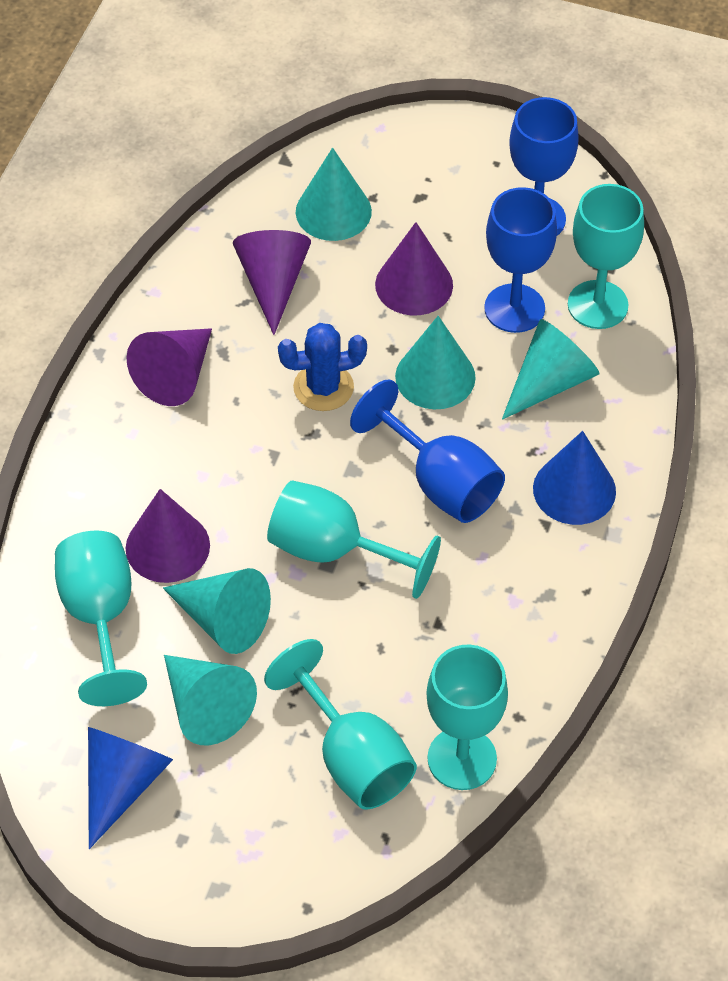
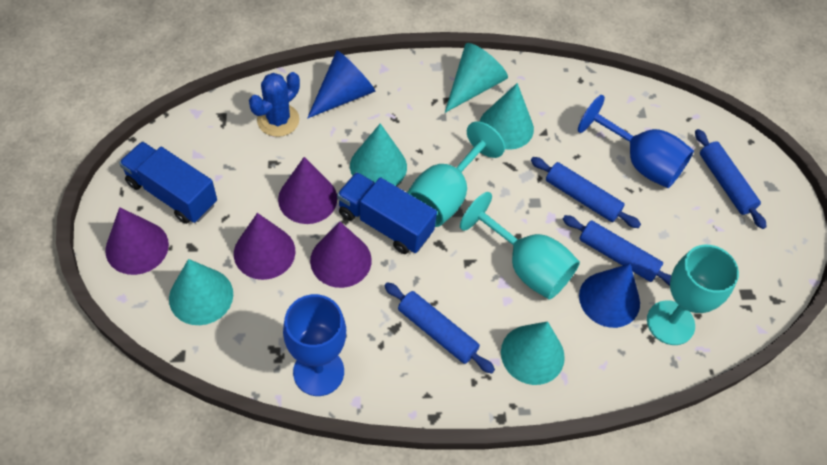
blue goblet: [350,379,505,523] [484,187,557,333] [509,97,579,236] = 3 -> [283,294,346,396] [578,95,694,188] = 2
blue rolling pin: none = 0 -> [385,282,495,374] [531,157,641,228] [563,215,671,286] [695,129,767,229] = 4
blue truck: none = 0 -> [119,141,217,224] [337,172,437,254] = 2
turquoise goblet: [55,531,147,706] [264,639,417,810] [267,480,441,599] [426,644,508,790] [568,184,644,329] = 5 -> [407,121,505,227] [460,192,580,300] [647,245,739,345] = 3

